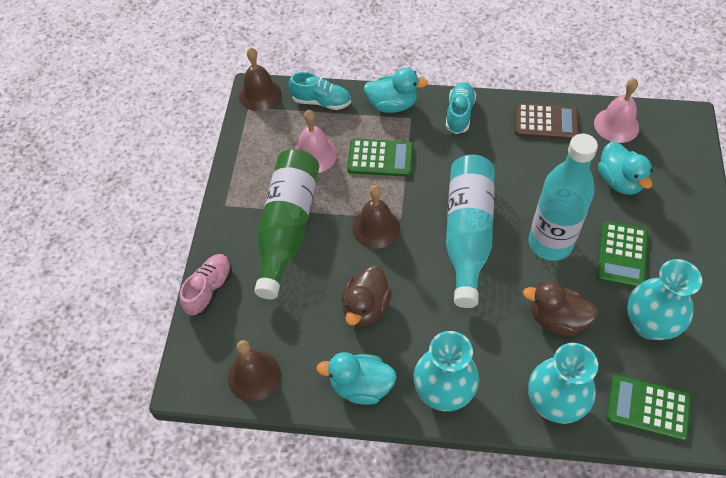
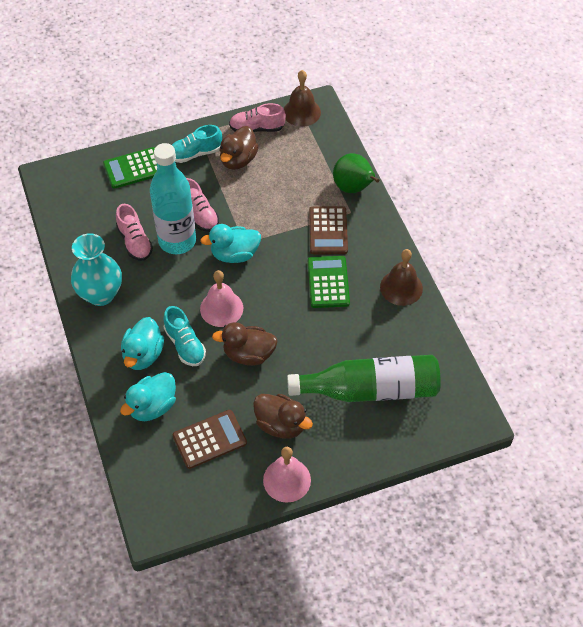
brown bell: [228,340,281,402] [239,48,281,111] [352,185,400,249] = 3 -> [284,70,321,127] [380,249,423,306] = 2
brown calculator: [515,103,578,140] = 1 -> [173,410,247,469] [309,206,348,254] = 2
brown duck: [342,266,392,327] [523,281,598,336] = 2 -> [212,322,278,366] [220,126,259,170] [253,394,313,439] = 3
green calculator: [347,138,413,177] [597,221,648,287] [607,375,691,441] = 3 -> [103,147,157,189] [308,256,350,308] = 2
green pear: none = 0 -> [333,153,380,193] = 1
pink shoe: [180,254,232,316] = 1 -> [116,204,153,261] [186,178,219,232] [229,103,286,132] = 3
turquoise bottle: [446,155,495,308] [529,134,598,261] = 2 -> [150,143,196,254] = 1
turquoise vase: [414,331,479,411] [528,343,598,424] [627,259,702,340] = 3 -> [71,233,122,306] = 1

